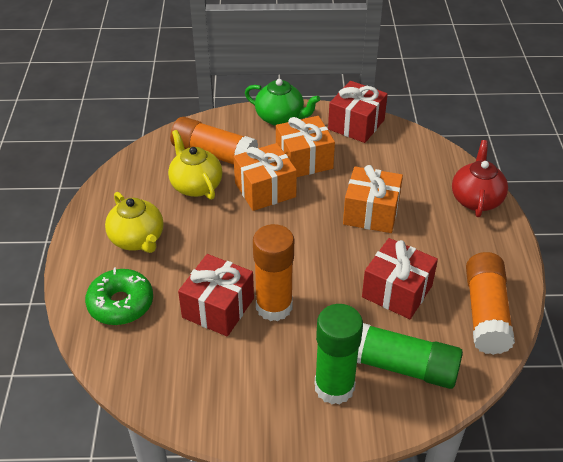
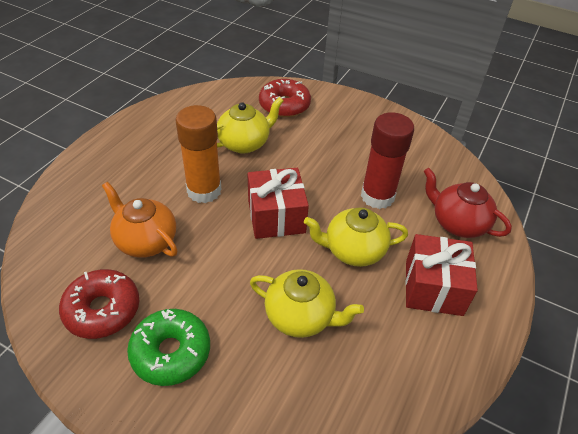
green glue stick: [315,304,363,405] [357,323,463,389] = 2 -> none = 0
green teapot: [245,79,320,126] = 1 -> none = 0
orange gift: [233,143,297,211] [276,116,335,177] [343,165,403,233] = 3 -> none = 0
orange glue stick: [170,117,258,164] [253,224,294,321] [466,252,515,355] = 3 -> [175,105,222,203] = 1
orange teapot: none = 0 -> [102,182,178,258] = 1
red donut: none = 0 -> [59,269,139,339] [259,79,311,117] = 2
red gift: [178,254,254,337] [328,81,388,143] [362,238,438,319] = 3 -> [248,168,309,239] [405,234,478,316] = 2
red glue stick: none = 0 -> [361,112,414,209] = 1
yellow teapot: [105,192,164,253] [168,130,223,200] = 2 -> [217,97,283,154] [250,269,364,338] [304,207,408,267] = 3

